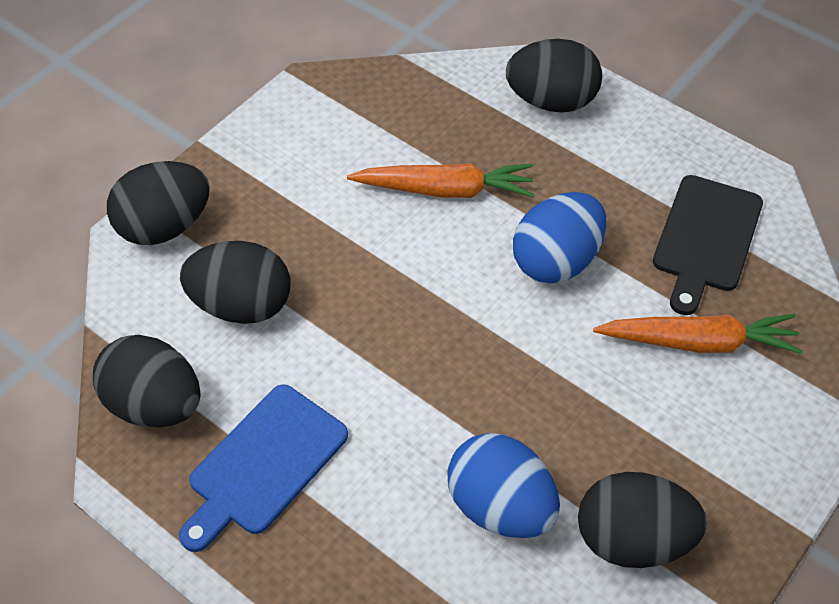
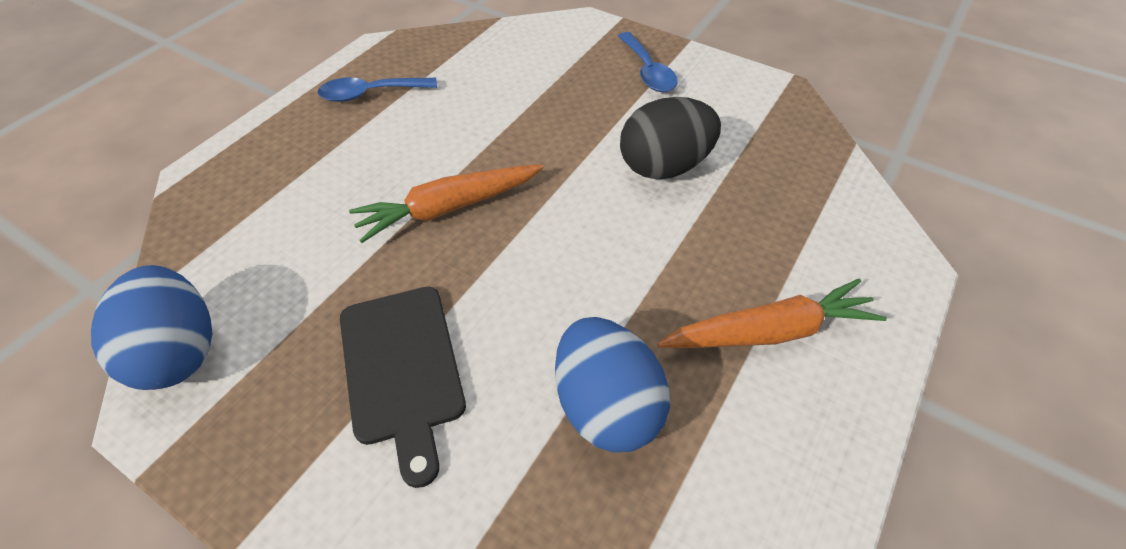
black egg: [93,335,201,427] [107,161,210,245] [180,241,291,324] [506,39,602,113] [578,472,707,568] = 5 -> [620,97,721,179] = 1
blue cutting board: [179,385,348,552] = 1 -> none = 0
blue spoon: none = 0 -> [317,77,437,102] [618,32,678,92] = 2

